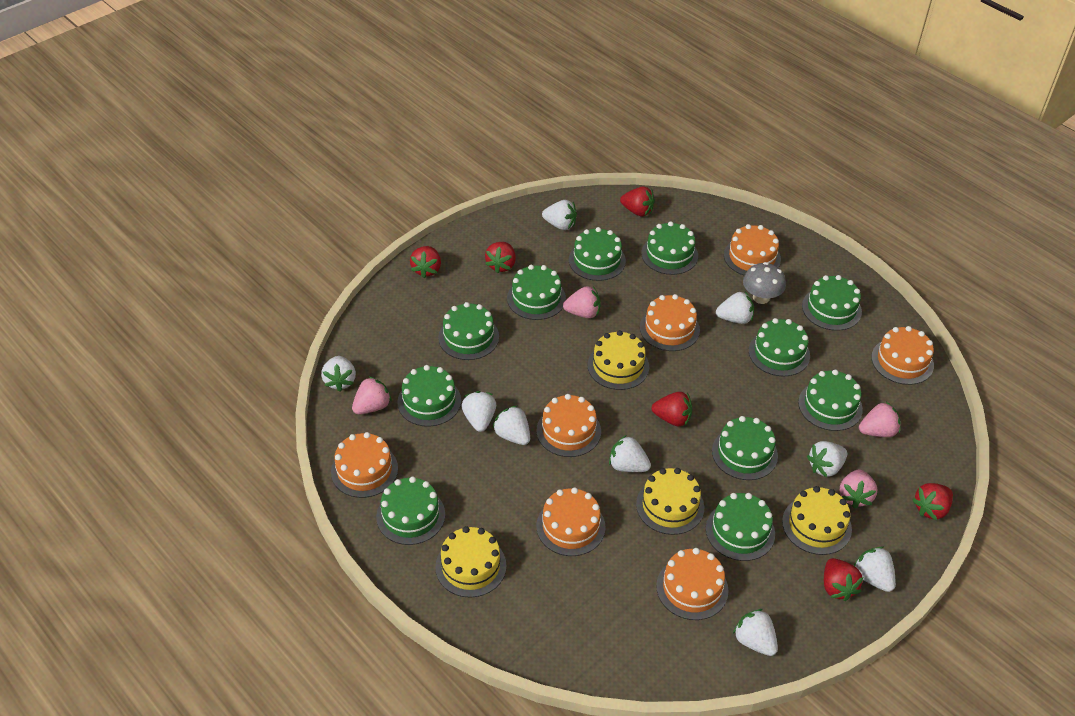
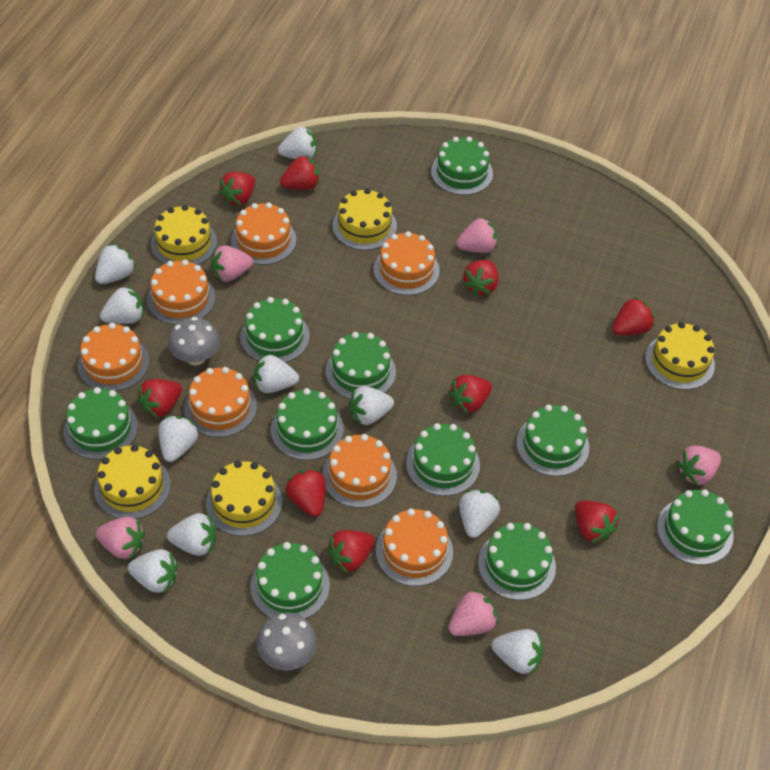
green cake: [376,476,445,545] [397,365,461,427] [438,302,499,360] [507,265,566,320] [569,227,626,281] [641,221,698,275] [706,493,775,561] [712,416,778,480] [749,318,810,377] [798,369,863,431] [802,275,862,331] = 11 -> [64,387,138,460] [240,297,310,363] [250,542,330,619] [271,388,344,460] [326,332,396,399] [406,423,480,496] [431,137,493,195] [478,523,556,600] [517,404,589,476] [657,489,734,565] = 10
grey mushroom: [743,262,786,304] = 1 -> [168,317,220,366] [257,612,317,671] = 2
pink strawberry: [352,376,392,414] [563,286,601,318] [840,469,877,508] [859,402,901,437] = 4 -> [96,516,145,560] [211,246,253,282] [448,589,498,636] [456,218,497,253] [676,446,721,486] = 5
red strawberry: [410,246,441,278] [485,242,516,274] [620,187,655,217] [652,392,692,426] [824,558,863,601] [912,483,953,521] = 6 -> [137,379,182,418] [219,172,255,206] [280,155,320,190] [286,469,326,517] [327,530,375,574] [448,375,492,414] [462,260,499,296] [575,501,618,543] [612,297,654,336] = 9
white strawberry: [321,356,356,391] [461,391,496,432] [492,405,530,445] [542,200,577,230] [609,435,651,472] [716,292,754,324] [733,609,778,656] [807,441,847,477] [853,547,896,592] = 9 -> [95,243,136,284] [100,286,144,324] [128,549,178,593] [158,416,198,462] [167,513,216,556] [254,354,299,393] [278,126,317,159] [349,386,394,426] [459,490,500,538] [491,629,543,675] = 10
yellow cake: [435,526,507,598] [588,330,649,390] [636,468,704,535] [782,486,852,555] = 4 -> [94,444,171,519] [151,205,217,265] [206,461,282,536] [332,188,397,250] [645,322,715,390] = 5

